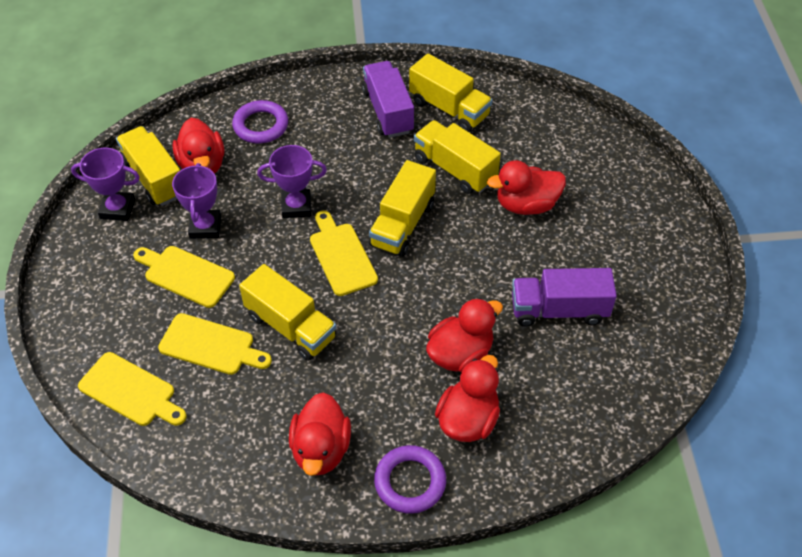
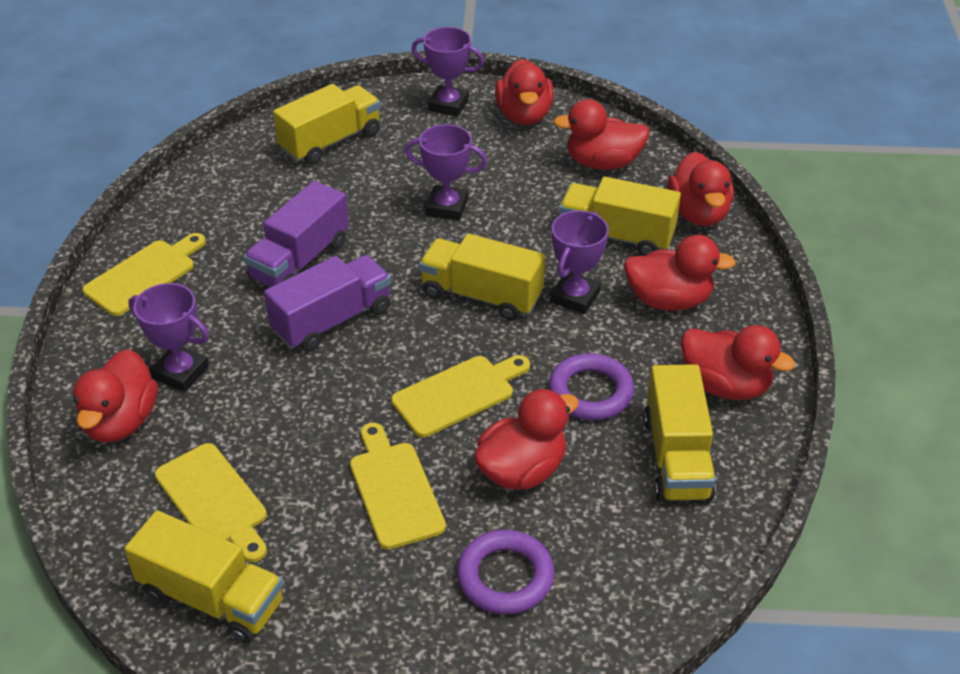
purple trophy: [71,148,140,221] [172,163,221,239] [257,145,327,218] = 3 -> [128,283,209,392] [405,124,487,220] [411,27,484,117] [550,210,609,314] = 4
red duck: [172,118,224,174] [289,392,351,476] [426,298,503,372] [435,355,500,442] [487,160,566,215] = 5 -> [73,349,158,442] [474,389,579,490] [495,59,554,125] [553,99,650,170] [624,235,736,311] [667,151,734,226] [681,325,795,400] = 7

